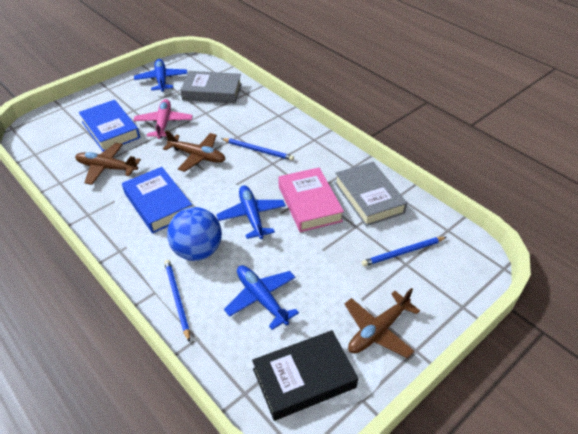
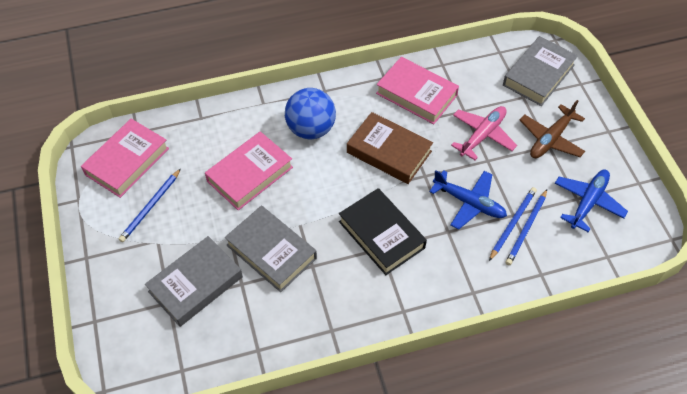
blue book: [79,100,140,152] [122,167,192,233] = 2 -> none = 0
blue plane: [134,59,187,92] [216,185,286,239] [224,265,299,330] = 3 -> [429,170,507,230] [555,169,628,232] = 2
brown book: none = 0 -> [347,112,433,184] = 1
brown plane: [75,143,141,185] [163,130,225,172] [345,288,420,358] = 3 -> [520,100,585,158] = 1
grey book: [180,71,242,103] [335,162,407,226] = 2 -> [145,236,243,327] [225,205,317,292] [503,36,578,106] = 3
pink book: [278,168,344,232] = 1 -> [81,119,169,198] [205,131,293,210] [376,57,459,124] = 3

